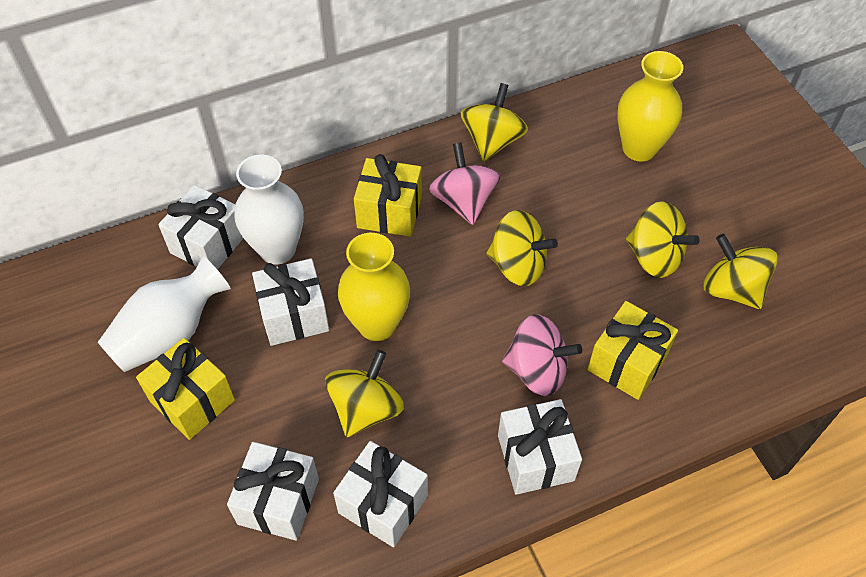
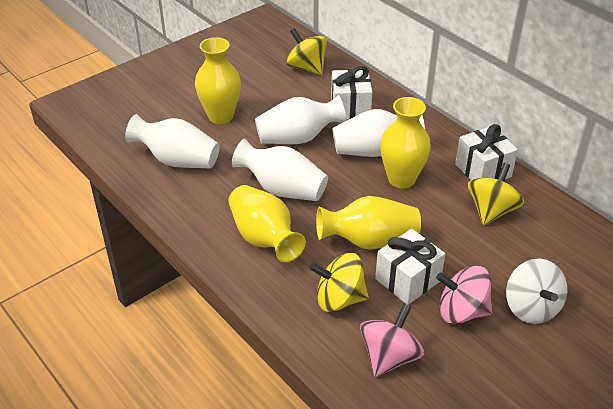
white gift: [158,185,243,269] [227,442,319,541] [252,258,329,346] [333,441,428,547] [498,399,582,495] = 5 -> [331,66,372,120] [375,229,445,305] [455,124,518,180] = 3
white spinning top: none = 0 -> [506,258,567,324] = 1
white vase: [98,256,231,372] [234,155,304,265] = 2 -> [125,114,220,168] [232,139,328,201] [255,95,346,144] [332,109,425,157] = 4
yellow gift: [136,338,235,440] [354,154,422,237] [587,301,678,400] = 3 -> none = 0
yellow spinning top: [325,350,404,437] [461,83,528,162] [487,210,558,286] [626,201,699,278] [704,234,778,309] = 5 -> [286,28,327,75] [310,253,369,312] [468,163,524,225] = 3
yellow vase: [338,233,410,341] [618,51,683,162] = 2 -> [195,37,241,124] [228,185,306,262] [316,196,421,250] [380,97,431,189] = 4

